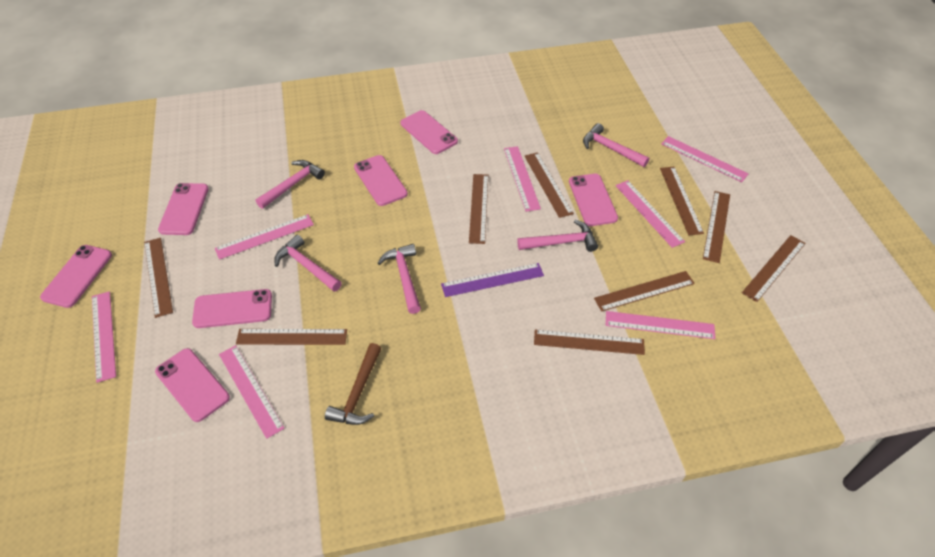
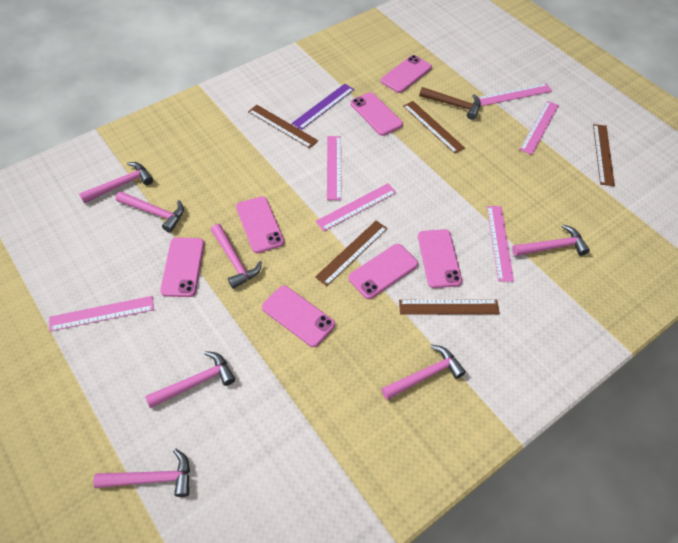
brown ruler: [144,238,173,318] [236,329,347,345] [469,174,488,244] [525,152,574,218] [534,329,645,355] [594,271,695,312] [660,167,704,235] [703,191,730,263] [742,235,806,302] = 9 -> [248,105,318,148] [315,220,388,286] [399,299,500,315] [403,101,465,154] [593,124,615,186] = 5
pink hammer: [255,160,325,209] [274,235,342,292] [378,244,421,314] [517,220,598,252] [583,123,649,167] = 5 -> [79,162,153,204] [93,449,190,497] [116,191,184,232] [145,351,235,408] [211,224,262,289] [381,345,466,400] [512,224,590,256] = 7
pink ruler: [92,291,116,383] [215,214,314,260] [219,345,285,439] [504,146,541,212] [606,311,716,339] [616,180,685,248] [661,136,749,182] = 7 -> [49,296,154,331] [315,183,397,231] [327,136,342,200] [478,83,552,106] [487,206,514,282] [519,101,559,155] = 6

